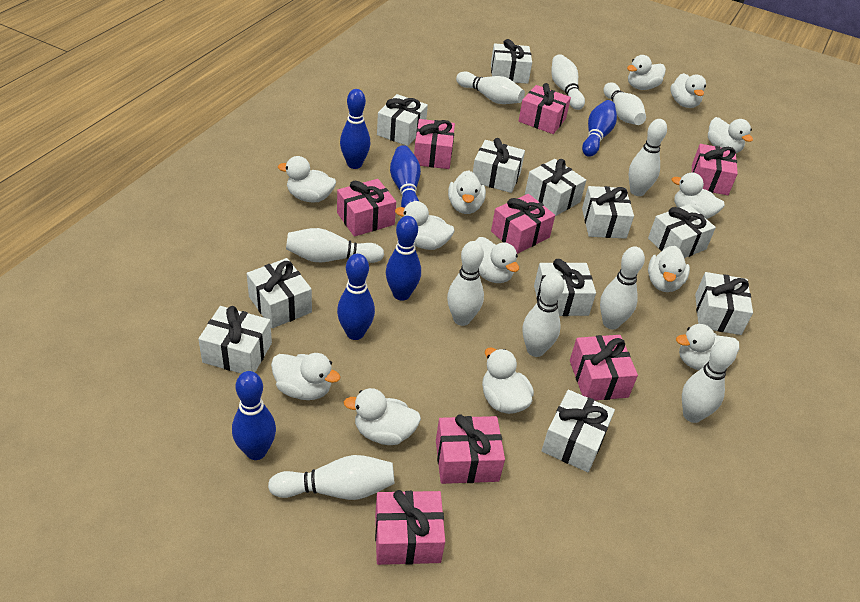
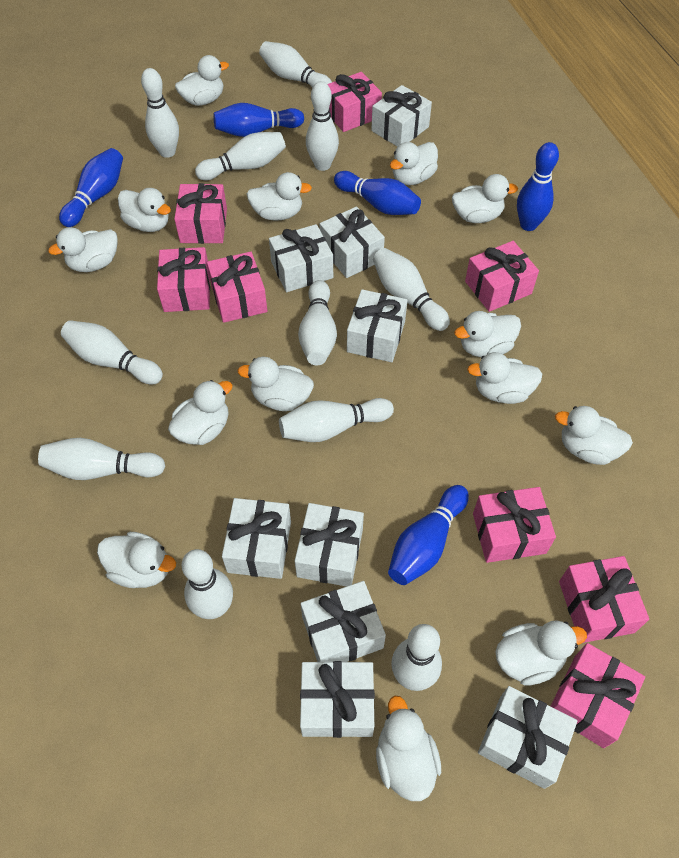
blue bowling pin: [232,371,276,460] [337,254,375,340] [340,89,370,169] [386,216,421,301] [390,145,421,208] [582,100,617,157] = 6 -> [59,148,123,227] [213,103,304,137] [334,171,421,215] [388,485,469,585] [517,142,559,231] = 5
white bowling pin: [268,455,394,500] [286,228,384,263] [447,241,484,326] [456,72,525,104] [523,272,564,357] [551,54,585,110] [600,247,645,330] [603,82,646,125] [629,119,667,196] [682,339,737,423] = 10 -> [38,438,165,480] [61,320,163,384] [141,68,179,158] [181,549,233,619] [195,132,286,180] [259,41,332,88] [279,398,394,442] [298,280,337,365] [306,81,339,171] [373,248,450,331] [391,624,442,691] = 11
white duck: [271,353,341,400] [278,156,336,203] [344,388,421,445] [395,201,454,250] [448,170,486,214] [476,237,519,283] [482,347,534,414] [627,55,666,90] [648,246,690,292] [670,73,706,108] [672,173,725,219] [676,324,739,370] [708,117,753,153] = 13 -> [48,227,118,272] [97,532,176,588] [118,188,171,232] [168,380,233,445] [175,55,229,106] [237,357,314,411] [247,172,312,221] [376,696,441,801] [390,142,438,185] [452,174,518,223] [454,311,521,357] [467,352,542,404] [495,620,587,685] [555,406,633,465] = 14
white gift: [198,306,272,374] [247,258,312,328] [377,94,428,146] [473,138,525,193] [491,39,532,84] [525,159,586,216] [534,259,596,316] [541,390,615,472] [582,186,634,239] [648,204,716,258] [695,272,753,335] = 11 -> [222,498,291,579] [269,224,333,292] [295,503,364,587] [300,661,375,738] [301,581,386,662] [320,206,385,278] [347,289,407,362] [371,85,432,147] [478,686,577,789] = 9

